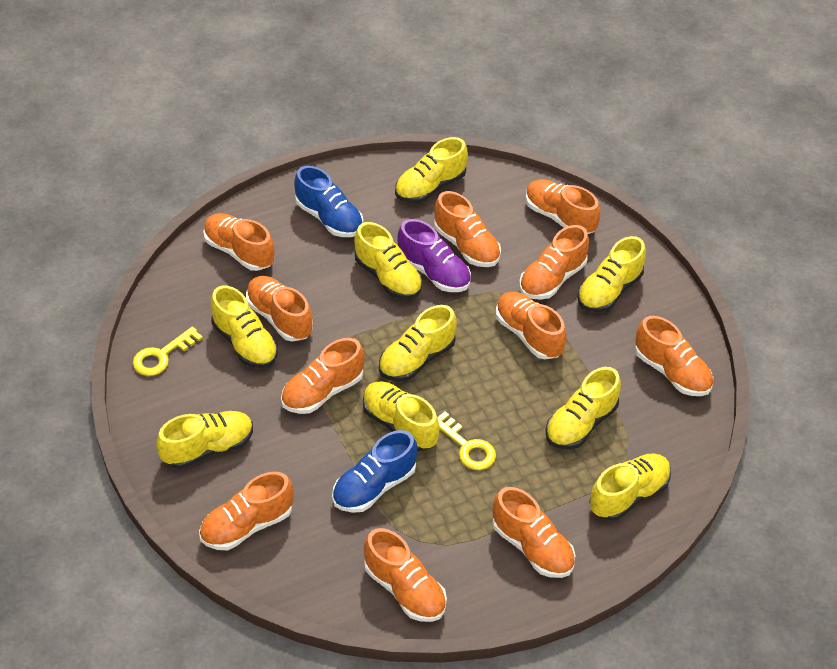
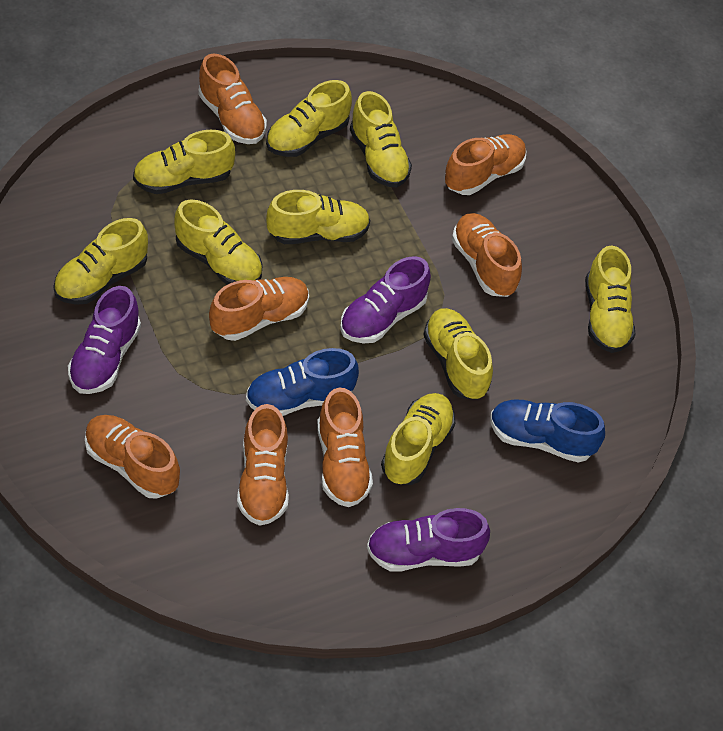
orange shoe: [199,472,294,550] [203,213,275,271] [246,276,313,342] [281,338,364,414] [364,528,447,622] [434,191,501,267] [493,487,575,578] [496,292,567,359] [519,225,589,300] [526,179,600,234] [635,316,713,396] = 11 -> [85,415,180,499] [198,53,267,144] [209,277,309,341] [237,404,289,526] [317,388,373,507] [444,134,526,195] [452,213,522,297] = 7
purple shoe: [397,219,471,292] = 1 -> [68,286,141,394] [340,256,431,343] [367,508,490,572] = 3
yellow key: [133,327,203,376] [438,411,496,470] = 2 -> none = 0

